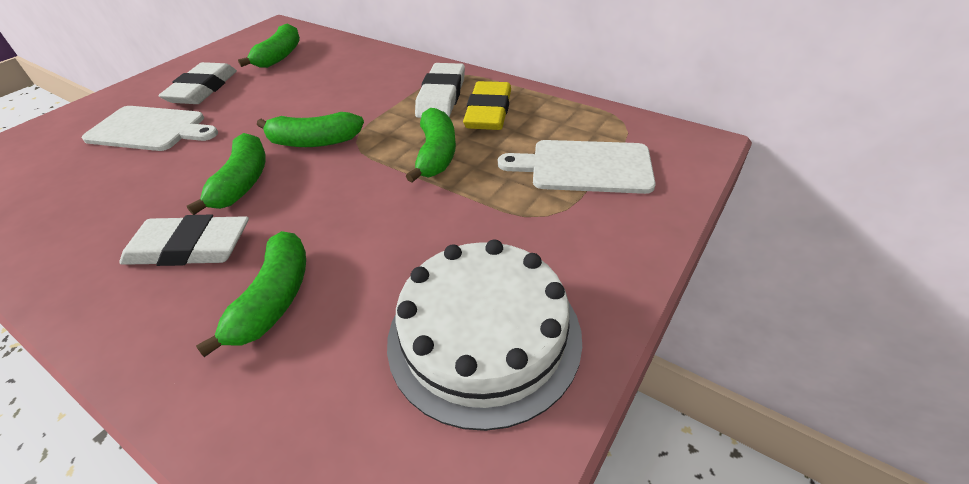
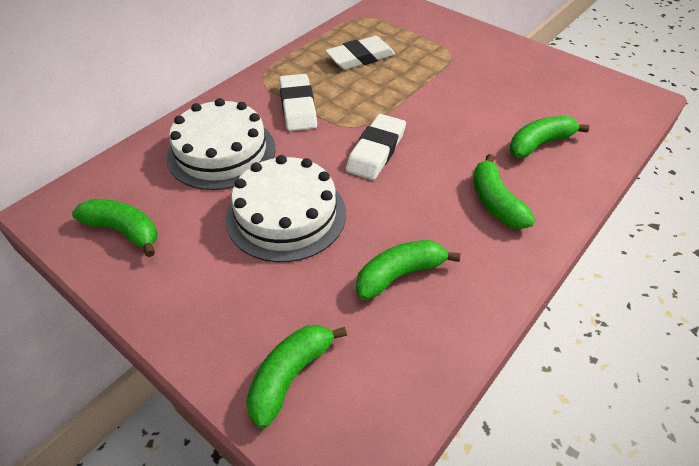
white cake: [387,240,582,431] = 1 -> [166,98,275,190] [226,155,346,262] = 2
white cutting board: [82,106,218,151] [498,140,656,194] = 2 -> none = 0
yellow eraser: [463,81,511,130] = 1 -> none = 0

